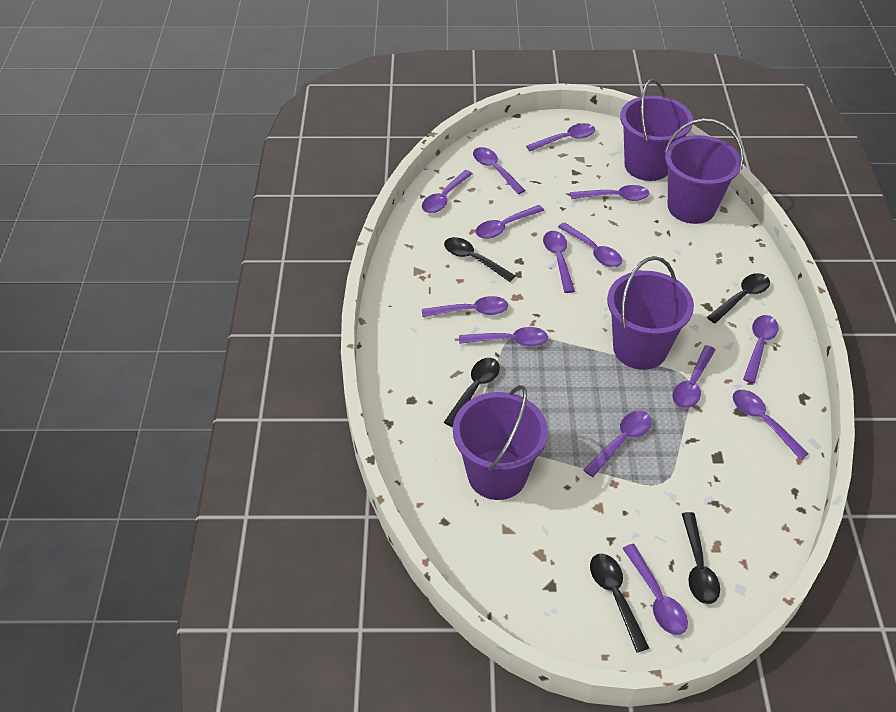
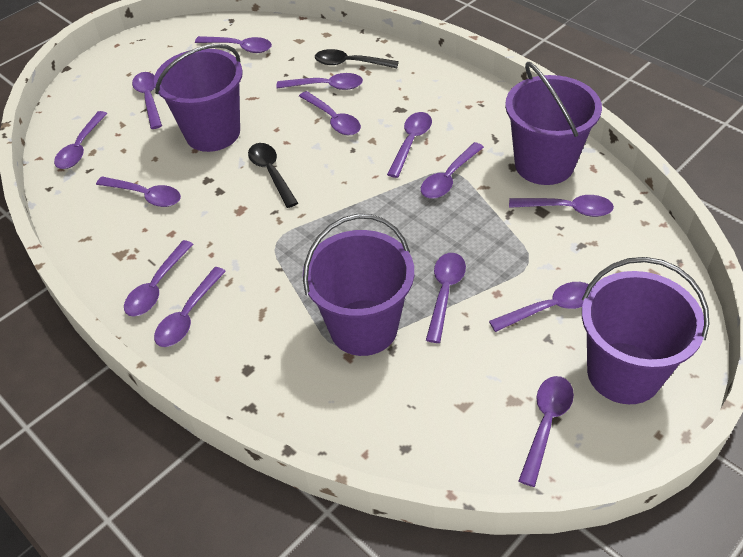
black spoon: [444,237,516,282] [444,358,500,427] [590,554,649,653] [682,512,720,604] [707,273,770,323] = 5 -> [248,143,298,208] [315,49,399,68] = 2

